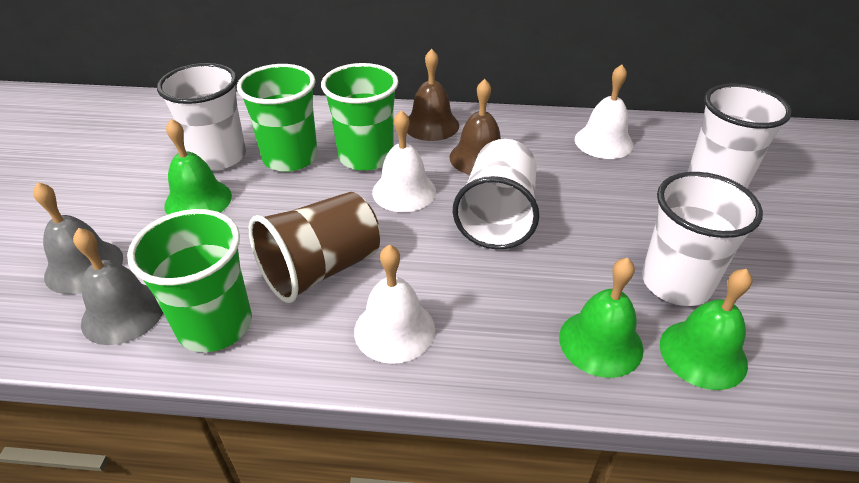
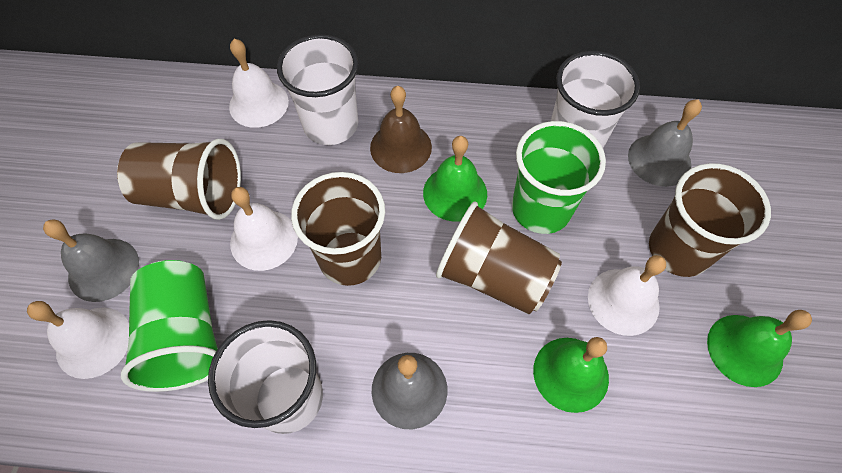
brown bell: [407,49,459,141] [449,79,501,175] = 2 -> [370,86,432,173] = 1
brown cup: [249,192,380,303] = 1 -> [117,139,241,220] [291,172,385,286] [436,201,562,314] [649,163,771,277] = 4
green cup: [127,209,252,352] [237,64,318,172] [321,63,398,171] = 3 -> [121,260,218,392] [512,121,606,234] = 2
grey bell: [33,182,123,294] [73,228,163,345] = 2 -> [43,220,139,302] [371,353,447,429] [628,100,702,187] = 3
white bell: [354,245,435,364] [372,110,436,212] [575,64,633,159] = 3 -> [27,301,129,379] [229,39,289,128] [230,187,298,271] [588,255,666,336] = 4
white cup: [157,63,246,171] [453,139,539,249] [642,172,763,306] [688,84,792,188] = 4 -> [208,320,323,434] [277,35,358,145] [551,51,640,148] = 3

